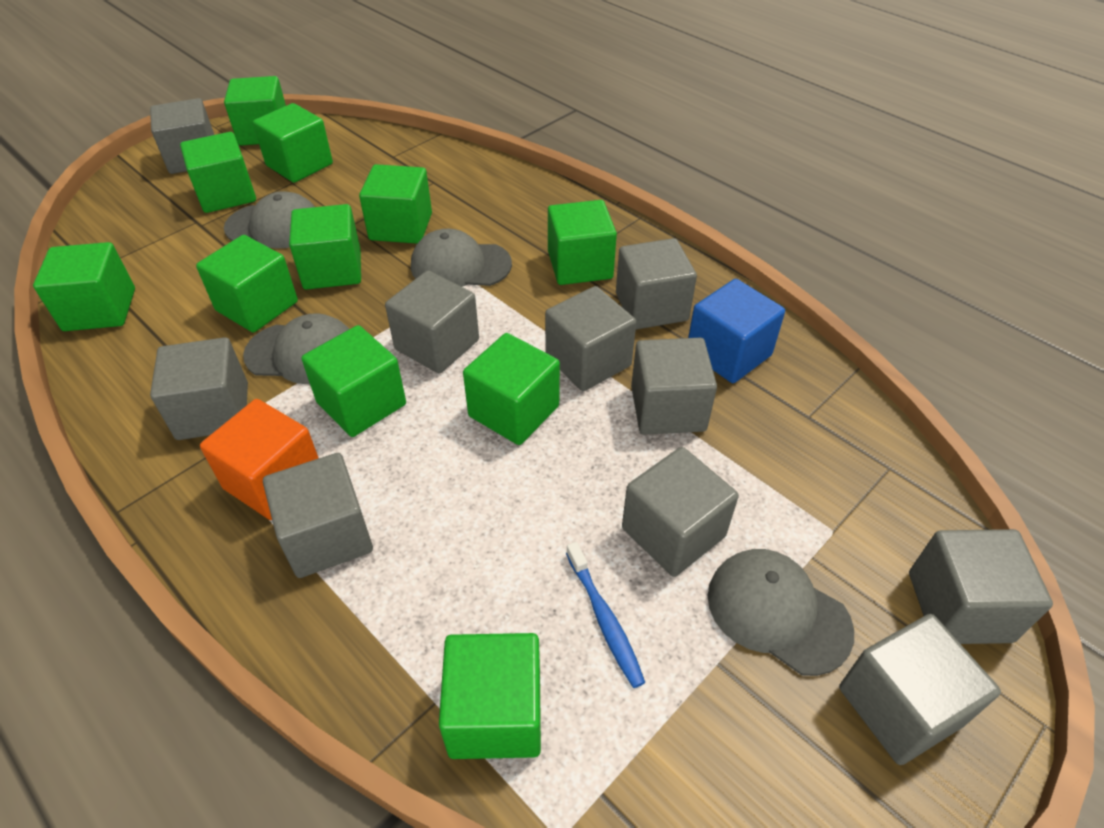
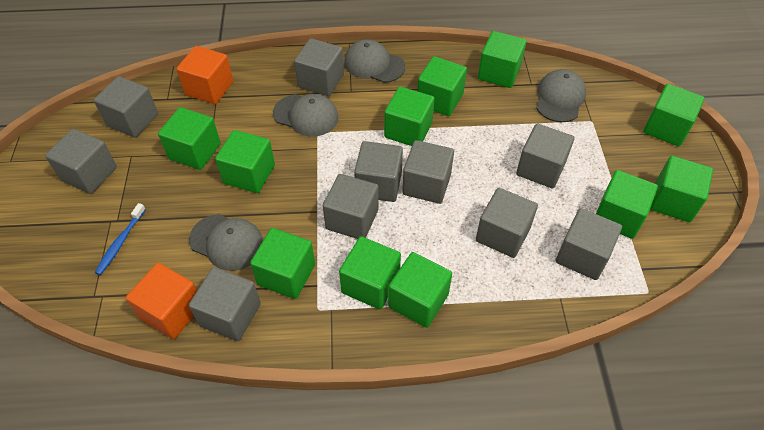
blue cube: [688,279,785,383] = 1 -> none = 0
orange cube: [200,399,319,520] = 1 -> [126,263,197,339] [176,46,233,104] = 2

